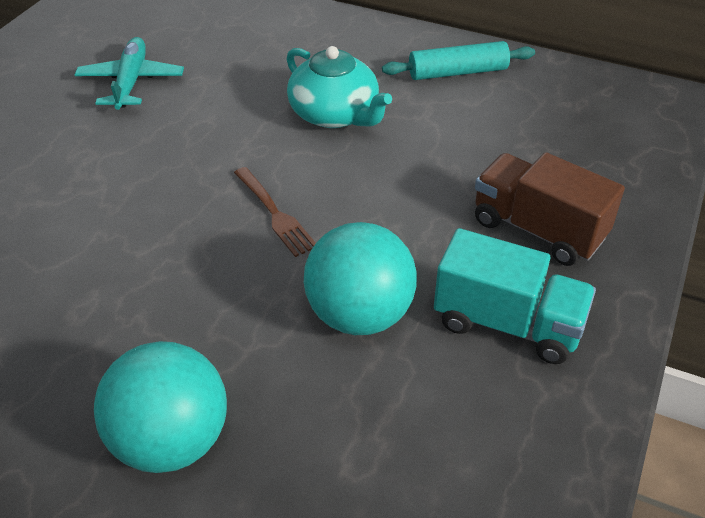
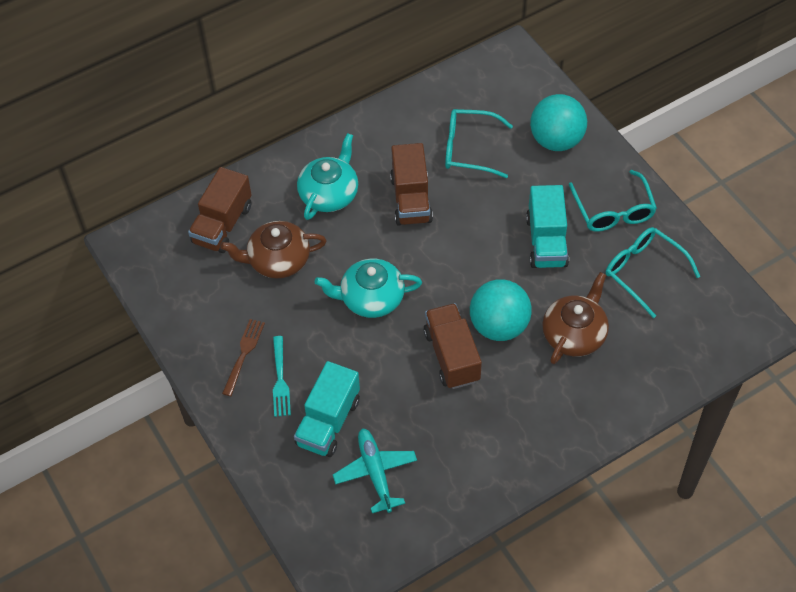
brown teapot: none = 0 -> [221,221,326,278] [542,272,609,364] = 2
brown truck: [475,152,625,266] = 1 -> [188,167,252,253] [390,143,433,226] [424,303,482,389] = 3
turquoise fork: none = 0 -> [273,336,291,417] = 1
turquoise glasses: none = 0 -> [445,109,513,178] [569,170,657,232] [606,227,700,318] = 3
turquoise rolling pin: [382,41,535,80] = 1 -> none = 0
turquoise teapot: [287,46,392,128] = 1 -> [297,133,358,220] [315,259,422,318] = 2
turquoise truck: [434,228,596,364] = 1 -> [294,361,360,457] [526,185,569,268] = 2

